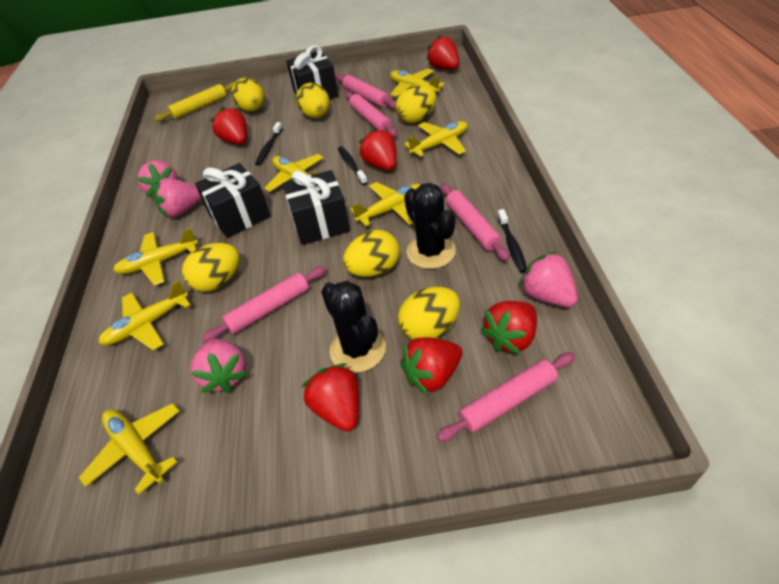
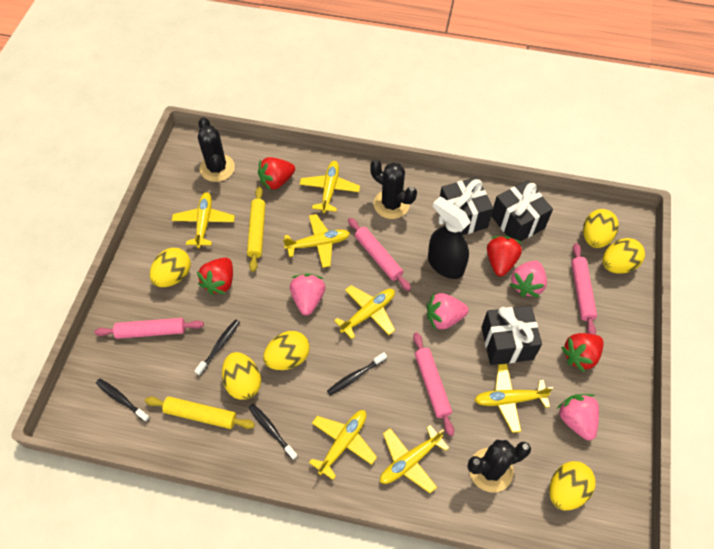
black cactus: [321,281,386,373] [404,183,456,269] = 2 -> [198,117,235,182] [370,159,417,219] [467,440,531,493] = 3
black spray bottle: none = 0 -> [428,197,471,279] = 1
black toothbrush: [255,122,283,166] [338,146,368,185] [497,209,527,273] = 3 -> [96,378,150,423] [195,320,240,376] [249,404,298,460] [327,352,387,396] = 4
pink rolling pin: [202,266,326,342] [336,74,396,109] [345,92,397,137] [437,352,575,442] [441,183,510,261] = 5 -> [94,318,204,339] [348,218,411,291] [413,332,454,436] [571,243,597,335] = 4
red strawberry: [210,107,247,144] [302,363,359,431] [359,128,397,170] [400,337,462,395] [426,35,460,70] [481,301,537,355] = 6 -> [197,258,233,295] [258,157,295,190] [487,236,522,276] [561,333,604,372] = 4
yellow rolling pin: [154,82,235,122] = 1 -> [145,397,255,429] [247,187,265,272] = 2

